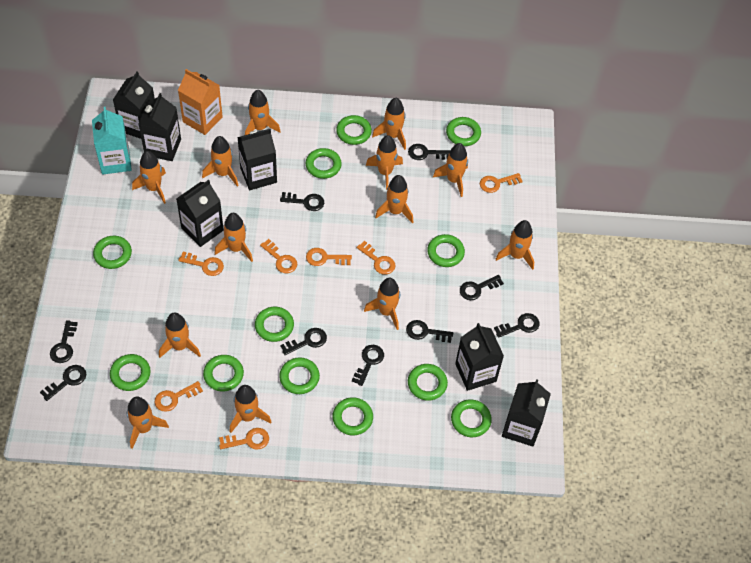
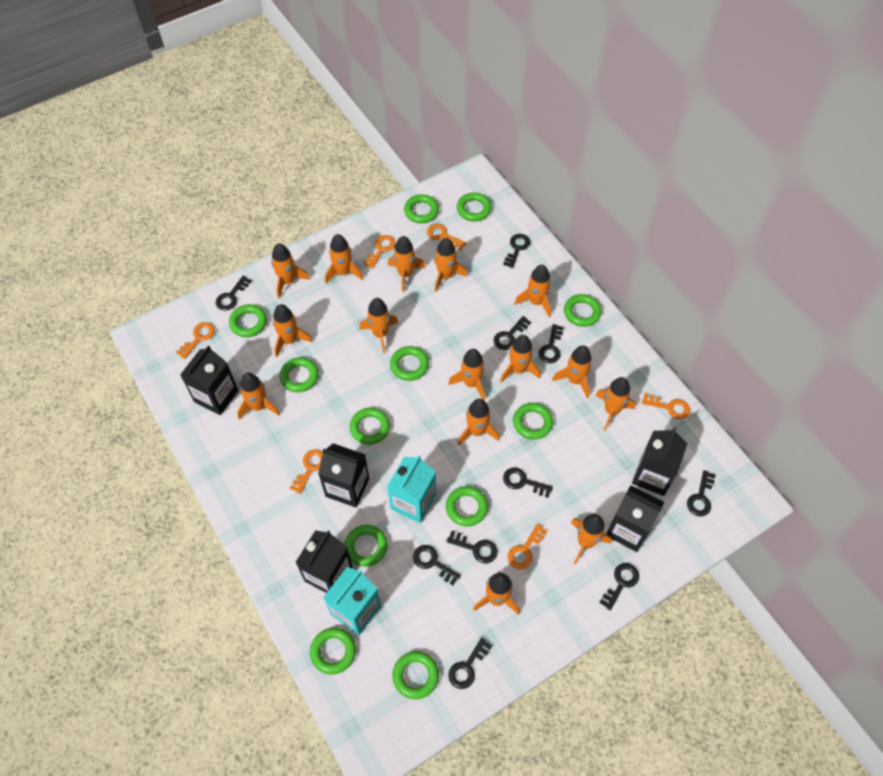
black carton: [113,71,155,139] [139,93,181,161] [176,180,224,247] [237,129,277,190] [455,323,504,391] [502,379,551,447] = 6 -> [180,345,238,415] [295,530,353,593] [318,443,369,507] [606,485,664,552] [632,427,688,496] = 5
black key: [40,365,86,401] [50,320,78,363] [280,192,324,211] [280,328,327,355] [352,345,384,386] [406,320,453,343] [408,144,450,160] [460,275,504,300] [494,313,540,338] = 9 -> [215,276,252,311] [413,545,461,585] [446,531,498,564] [448,637,492,689] [493,316,531,350] [503,234,530,268] [503,467,553,498] [538,324,564,363] [600,563,639,611] [687,470,716,516] = 10
orange carton: [178,69,223,135] = 1 -> none = 0
orange key: [155,381,203,412] [178,252,224,276] [219,428,269,450] [260,239,297,273] [306,248,352,266] [357,241,396,275] [480,173,523,193] = 7 -> [176,322,215,359] [290,449,323,494] [363,235,395,269] [427,224,467,251] [508,524,548,569] [642,393,690,419] = 6
orange rocket: [127,396,169,449] [132,151,166,204] [159,312,201,358] [202,136,239,186] [215,213,253,262] [229,385,271,433] [245,90,281,135] [364,278,400,330] [366,135,403,190] [372,98,406,150] [375,175,413,223] [433,143,468,197] [496,220,534,270] = 13 -> [237,373,280,420] [271,243,310,298] [273,304,312,357] [325,234,363,284] [359,298,398,353] [388,236,425,292] [434,238,467,292] [448,349,485,401] [458,399,500,445] [473,571,520,615] [500,335,540,383] [514,265,551,318] [552,345,592,399] [571,514,612,564] [595,377,636,431] = 15
turquoise carton: [92,107,132,175] = 1 -> [323,567,381,635] [387,455,436,523] = 2

